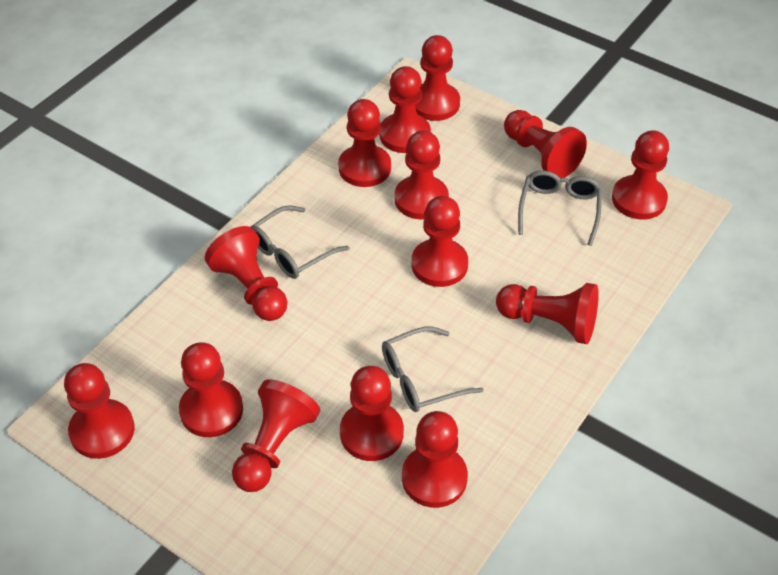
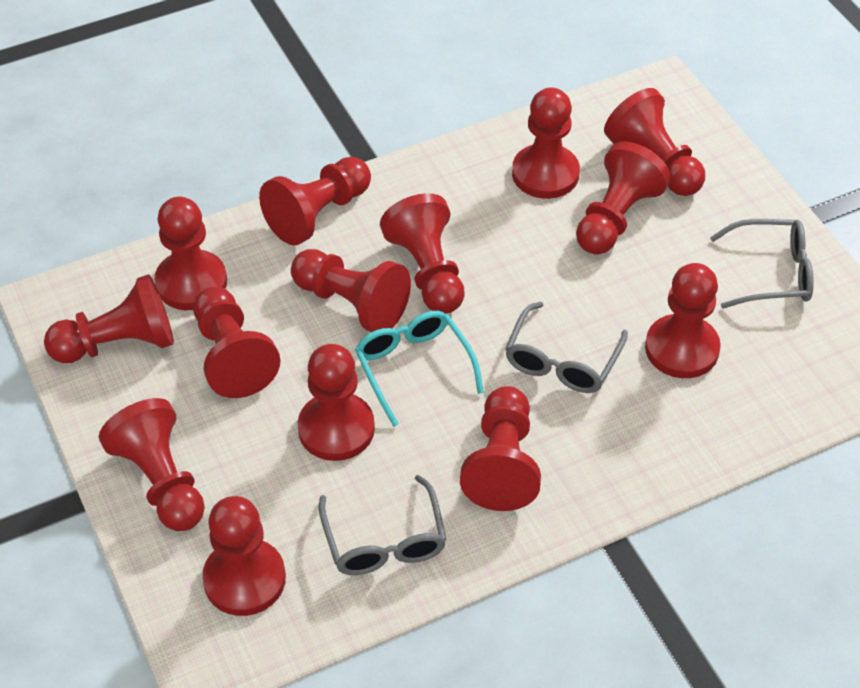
turquoise glasses: none = 0 -> [355,311,484,427] = 1

